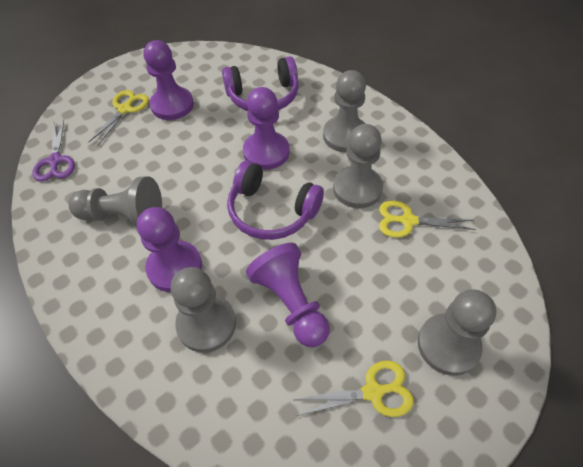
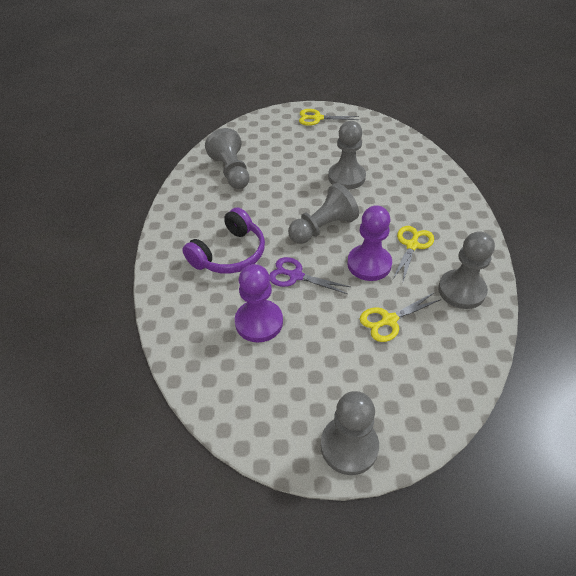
purple headphones: [222,56,299,111] [227,160,324,240] = 2 -> [182,207,265,274] = 1
purple pawn: [137,207,202,292] [143,40,194,120] [243,87,290,170] [246,243,330,347] = 4 -> [235,264,283,342] [347,205,392,281] = 2

